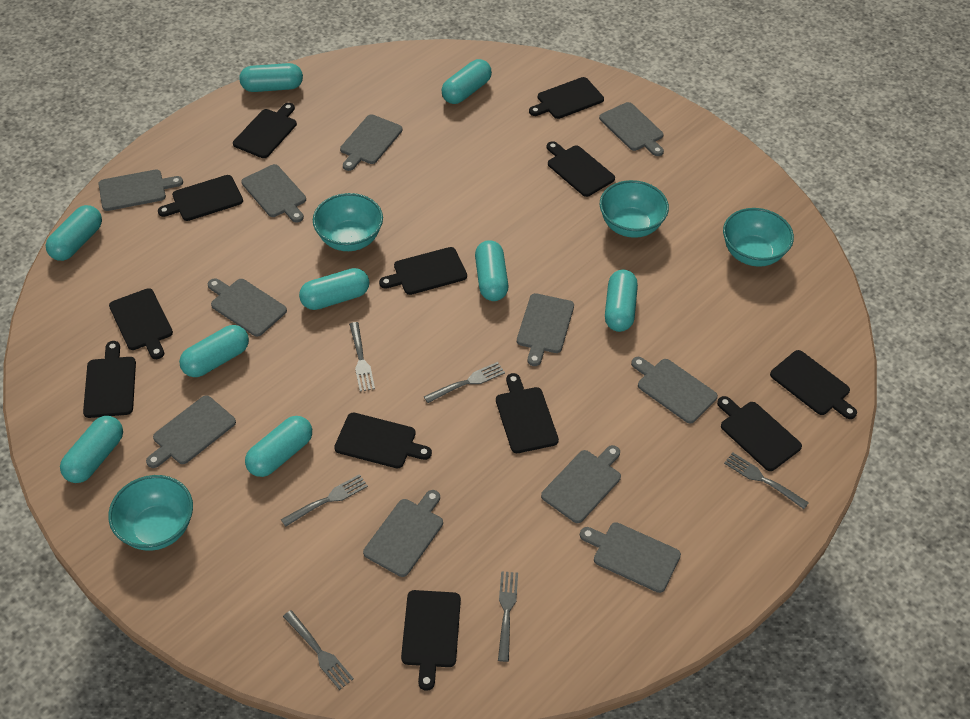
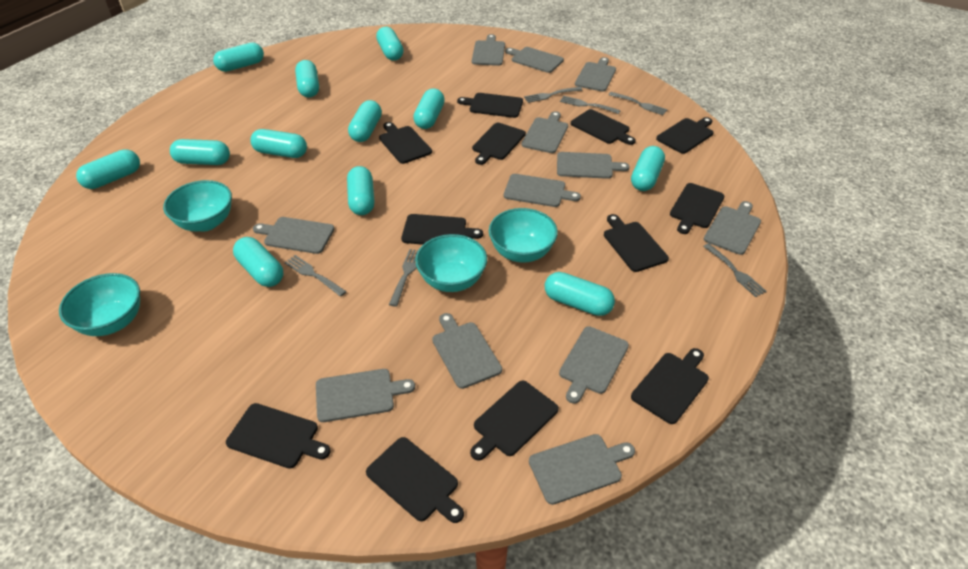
grey cutting board: [98,169,183,211] [146,395,236,468] [208,278,287,337] [241,164,306,223] [340,114,403,171] [363,490,443,577] [517,293,574,366] [541,445,621,523] [580,522,681,593] [599,102,664,156] [631,357,718,424] = 11 -> [253,217,334,254] [316,369,415,422] [432,313,502,389] [472,34,505,66] [504,174,581,207] [505,47,564,73] [521,111,568,153] [529,434,635,505] [557,152,630,179] [559,326,629,404] [575,57,616,92] [704,201,761,255] = 12
turquoise capsule: [45,205,102,261] [60,416,123,483] [179,325,249,377] [239,63,303,92] [245,416,312,477] [299,268,369,310] [442,59,492,104] [475,240,508,301] [605,270,638,332] = 9 -> [76,149,140,189] [170,139,230,165] [213,43,264,72] [233,237,283,287] [251,129,307,158] [295,60,319,97] [347,166,374,215] [348,100,382,142] [376,27,404,61] [413,88,445,129] [545,272,615,316] [631,146,665,191] = 12

